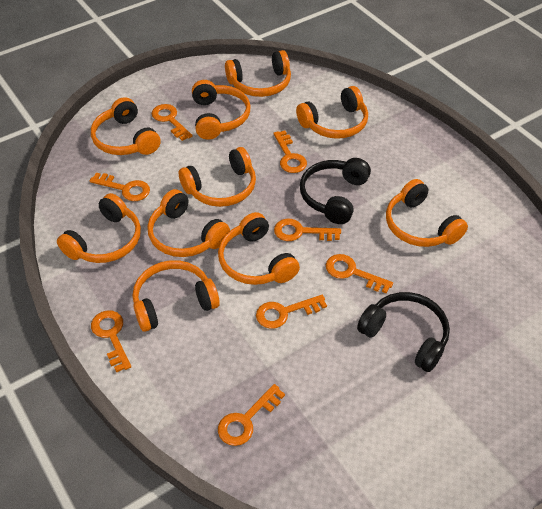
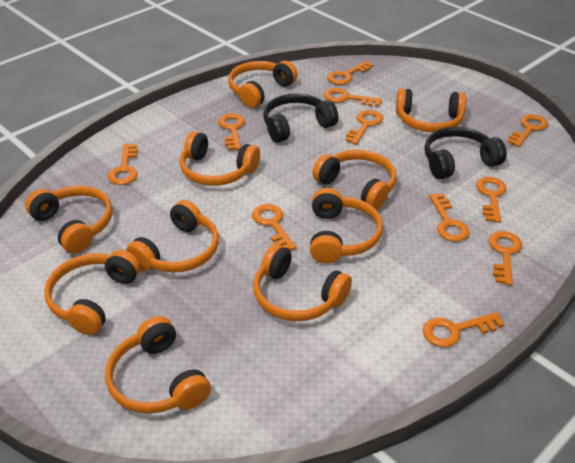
orange key: [89,172,150,201] [91,311,131,373] [152,104,193,141] [218,384,285,446] [256,295,327,329] [273,131,307,173] [274,219,341,241] [326,254,393,294] = 8 -> [108,144,138,185] [218,113,245,150] [252,204,296,250] [324,88,382,107] [327,60,373,85] [345,110,383,145] [423,312,505,347] [429,193,470,242] [476,177,507,223] [489,231,522,285] [508,114,548,147] = 11

